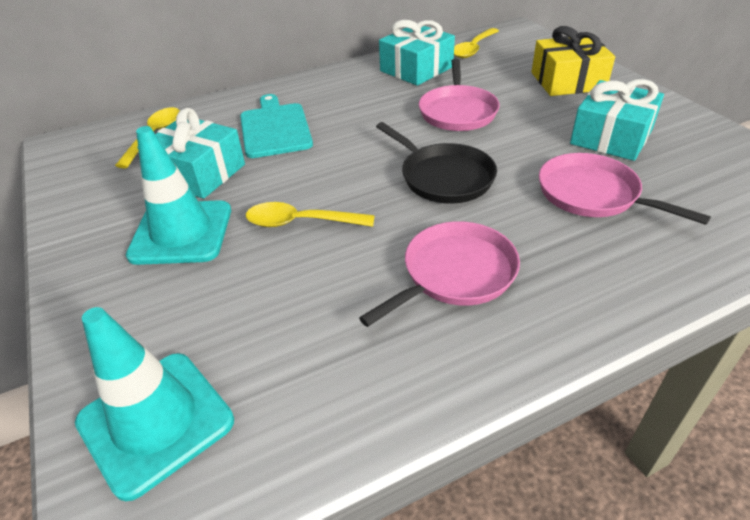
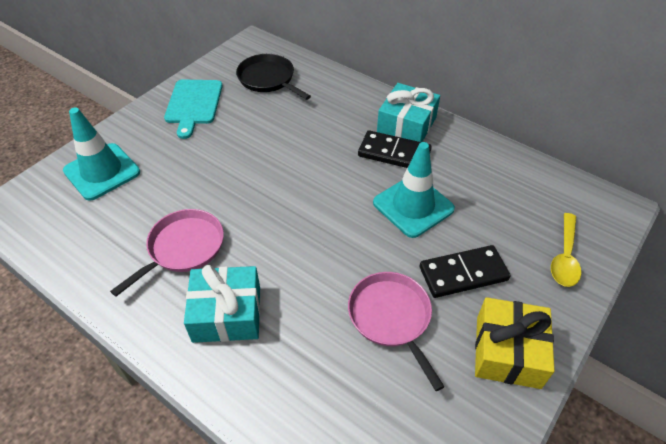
black domino: none = 0 -> [358,130,432,168] [419,245,511,298] = 2
pink pan: [359,221,520,327] [419,59,500,131] [539,153,711,225] = 3 -> [110,209,224,297] [348,272,445,391] = 2
turquoise gift: [137,108,245,199] [379,20,455,86] [570,79,664,161] = 3 -> [184,265,260,343] [377,83,440,142] = 2
yellow spoon: [115,107,180,168] [246,202,375,227] [454,28,499,58] = 3 -> [551,213,581,287] = 1

